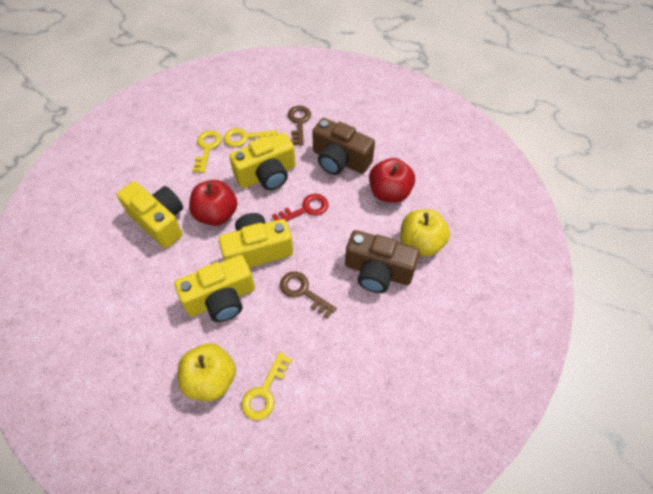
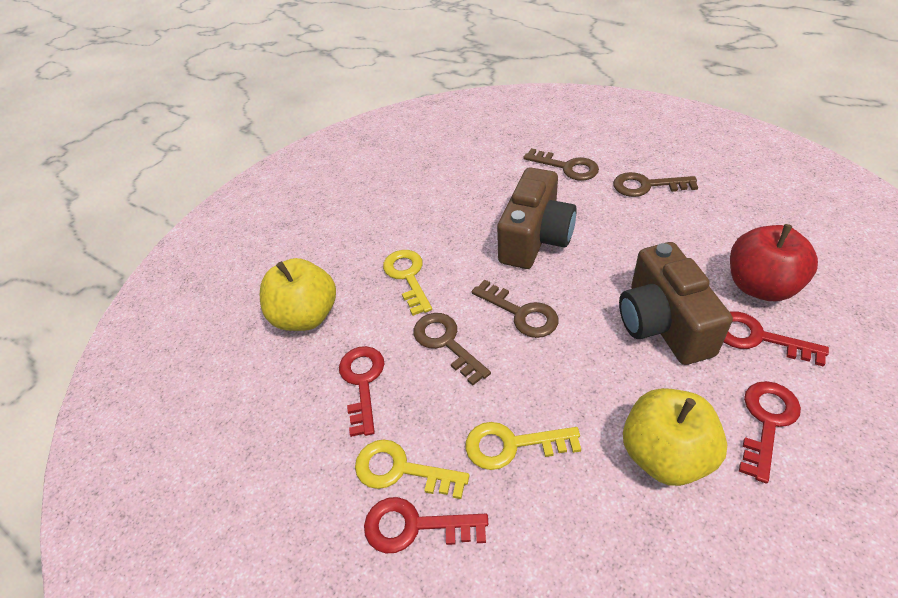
brown key: [280,271,337,319] [288,106,311,146] = 2 -> [413,313,491,386] [472,280,558,338] [523,148,599,181] [613,172,698,197] = 4
red apple: [189,180,237,226] [369,158,415,203] = 2 -> [730,224,818,301] = 1
red key: [272,194,328,221] = 1 -> [339,346,384,437] [364,497,488,553] [724,311,829,367] [739,381,801,483] = 4
yellow camera: [117,181,183,248] [175,255,255,322] [219,213,293,268] [229,133,296,190] = 4 -> none = 0

